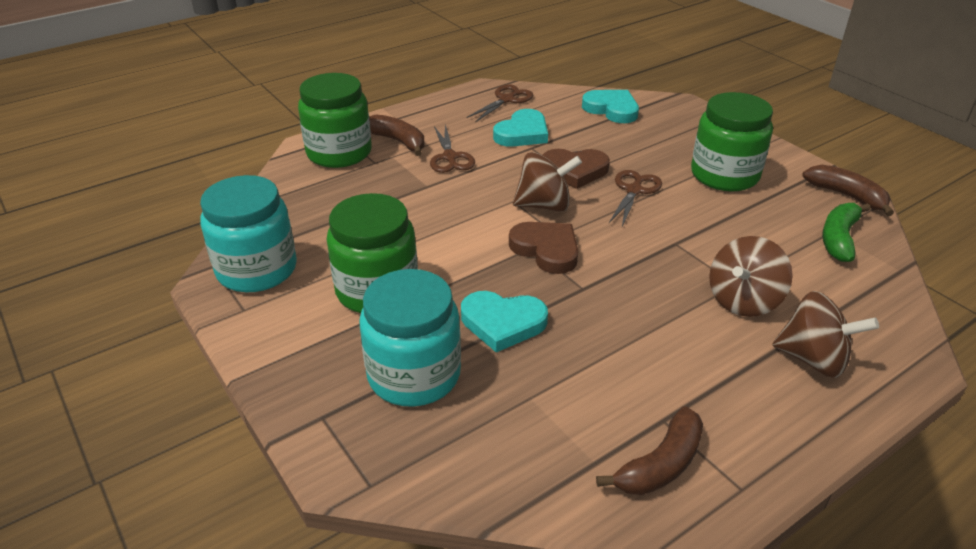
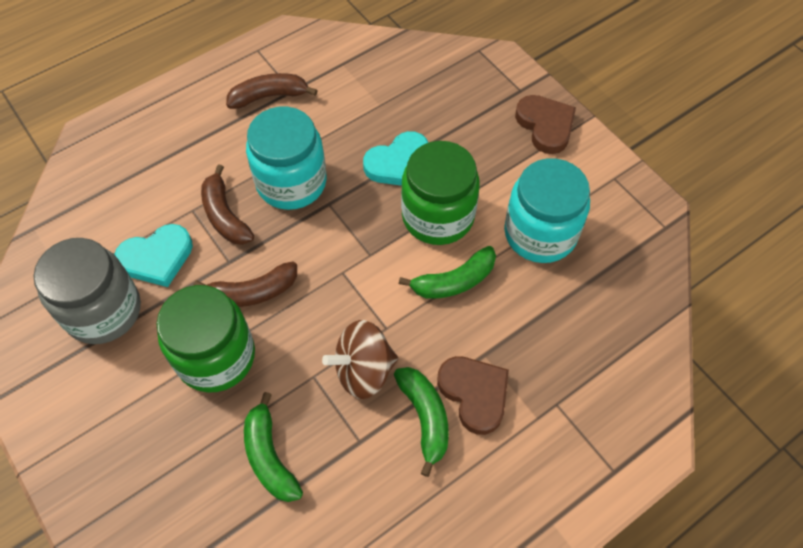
brown scissors: [430,124,475,173] [466,84,533,122] [609,170,662,227] = 3 -> none = 0
brown spinning top: [513,152,582,212] [709,236,793,317] [772,291,879,378] = 3 -> [322,320,398,399] = 1
green banana: [822,203,871,262] = 1 -> [244,392,303,502] [394,367,449,477] [399,246,496,299] = 3
green jar: [298,73,372,168] [327,193,418,313] [691,92,773,191] = 3 -> [156,285,255,392] [401,141,480,245] = 2
grey jar: none = 0 -> [34,238,141,344] = 1
turquoise heart: [461,291,548,353] [493,109,548,147] [582,90,639,123] = 3 -> [114,224,193,287] [363,131,428,186] = 2

